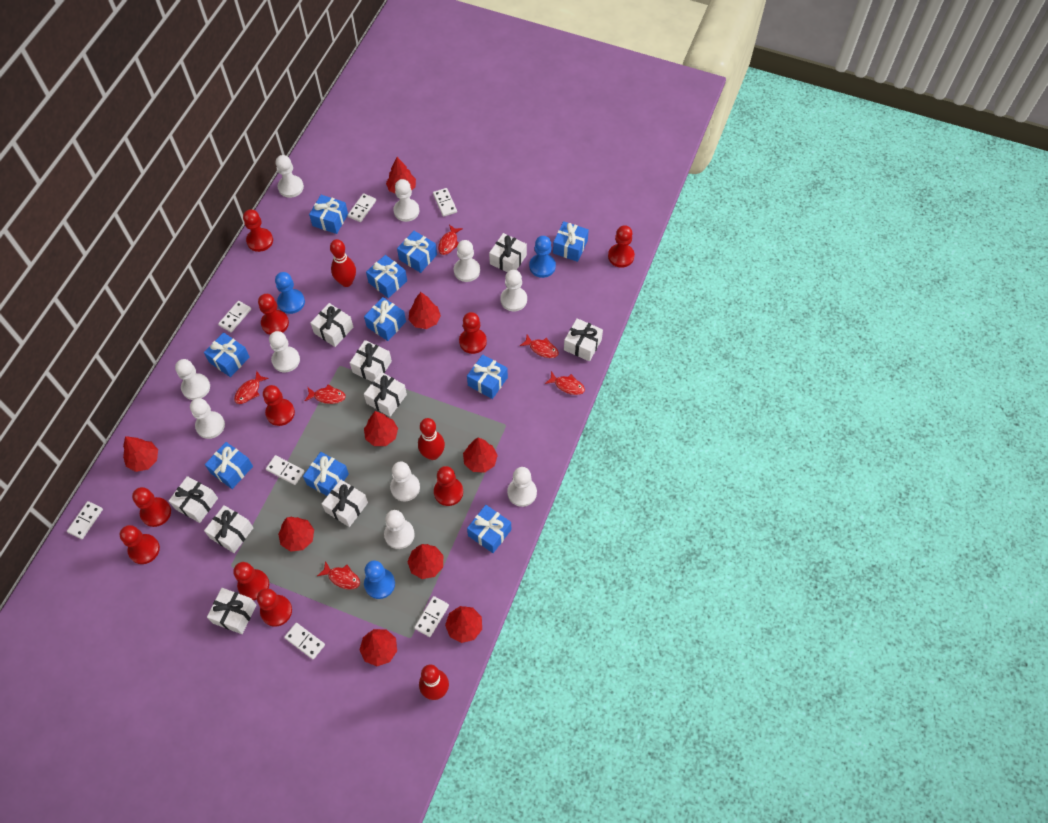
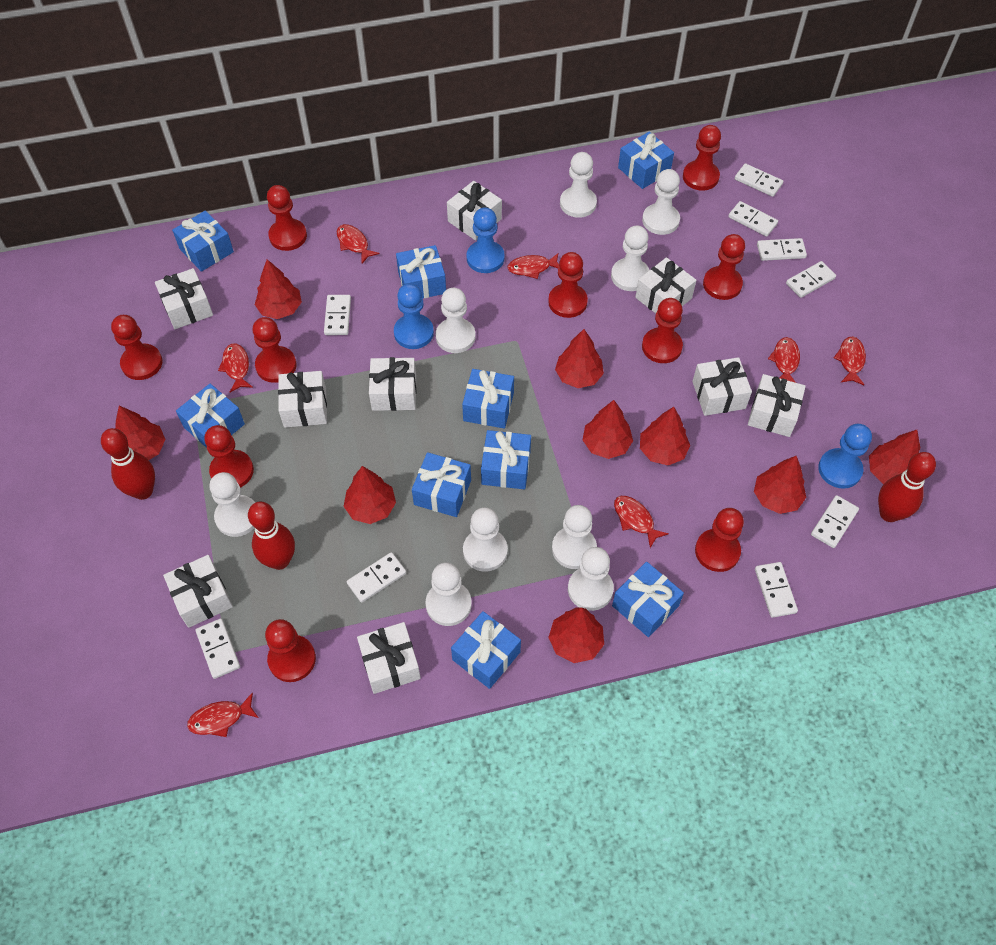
blue gift: [204,332,250,377] [205,442,253,489] [303,452,349,496] [309,195,348,234] [364,297,406,341] [366,255,407,298] [397,231,437,273] [467,354,508,399] [467,505,511,553] [553,221,589,262] = 10 -> [172,211,234,272] [176,384,245,448] [396,245,446,299] [412,452,471,517] [451,611,521,689] [462,369,514,429] [481,430,531,489] [612,562,684,637] [618,132,674,189] = 9
red fish: [234,370,269,404] [305,384,346,404] [317,561,360,590] [438,225,463,255] [520,335,559,358] [545,371,585,395] = 6 -> [187,692,259,737] [218,343,253,392] [337,224,379,263] [507,253,559,279] [614,496,669,548] [768,337,800,383] [834,337,866,385] = 7
white domino: [67,501,103,539] [218,301,251,332] [266,455,305,485] [284,623,325,659] [348,193,376,222] [414,596,449,637] [433,188,457,217] = 7 -> [196,618,240,679] [324,295,351,335] [347,552,406,603] [728,201,778,237] [735,163,783,197] [755,562,798,618] [757,238,807,261] [786,261,836,298] [811,495,859,548] = 9
white pawn: [175,359,210,400] [190,398,225,439] [269,331,300,372] [276,155,304,198] [384,510,415,549] [390,462,420,501] [393,179,419,222] [454,240,480,282] [500,270,527,311] [507,467,537,507] = 10 -> [209,472,255,537] [426,562,472,626] [436,288,476,353] [463,507,508,572] [552,505,597,569] [560,152,597,218] [568,547,614,611] [611,226,649,291] [642,169,680,235] = 9

